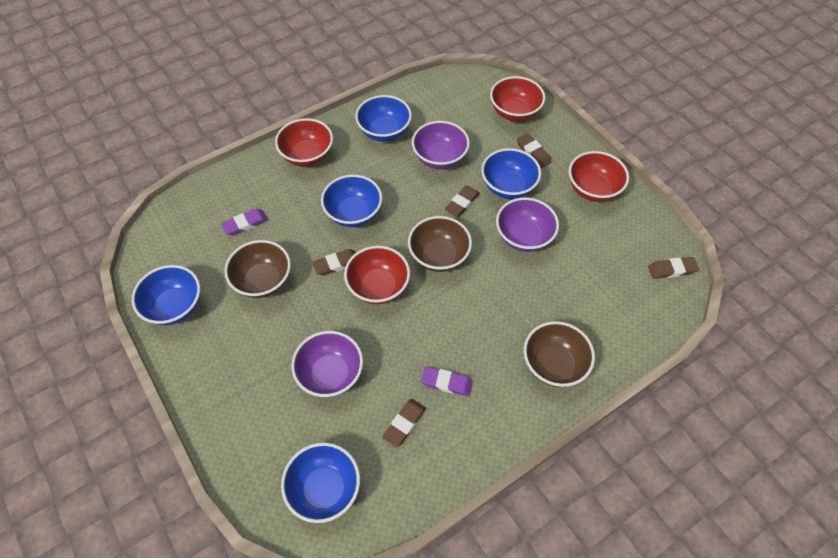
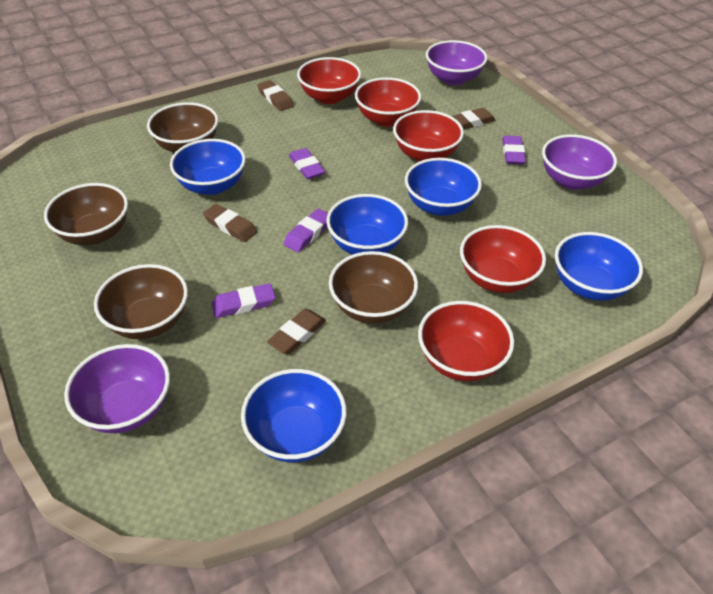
brown bowl: [225,240,291,298] [408,216,472,272] [524,321,595,387] = 3 -> [44,183,128,245] [94,264,188,339] [147,102,219,153] [329,251,418,324] = 4
brown eraser: [312,249,356,276] [382,399,426,447] [445,186,480,217] [517,133,551,168] [648,257,699,279] = 5 -> [203,204,257,242] [257,80,294,111] [267,309,326,354] [452,108,496,130] = 4
purple eraser: [221,208,268,236] [421,367,473,396] = 2 -> [211,283,275,318] [284,208,328,252] [289,148,325,179] [502,136,526,165] = 4
red bowl: [275,118,333,167] [344,246,410,304] [490,76,545,121] [569,151,629,202] = 4 -> [297,57,361,104] [355,77,421,127] [393,110,464,161] [418,301,514,381] [460,225,546,293] = 5

